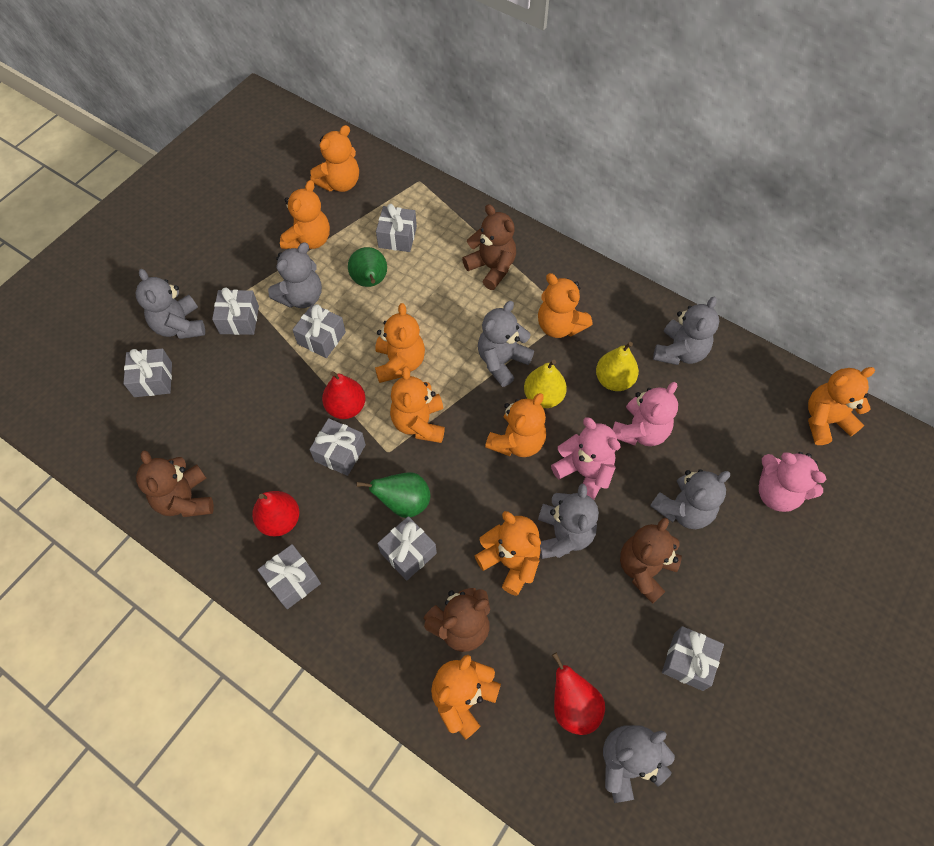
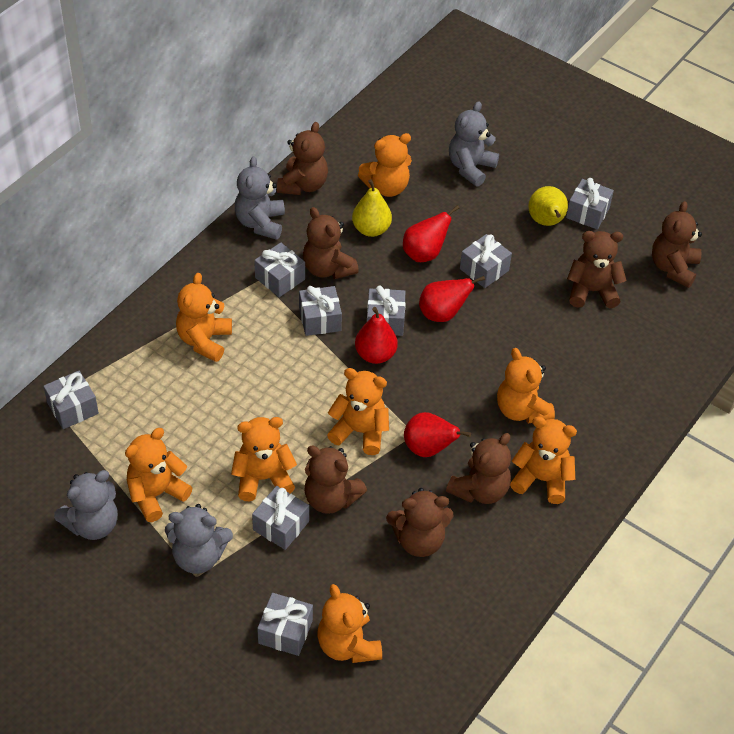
brown teddy bear: [136,450,214,517] [423,588,490,652] [462,204,516,290] [620,518,682,604] = 4 -> [277,122,328,195] [303,207,359,279] [304,446,367,514] [386,488,453,557] [446,433,511,504] [567,231,627,308] [652,201,702,288] = 7
green pear: [348,247,387,287] [356,472,430,518] = 2 -> none = 0
grey teddy bear: [136,269,205,339] [268,242,322,308] [478,301,534,387] [538,484,599,559] [603,725,675,803] [650,469,730,529] [653,297,719,365] = 7 -> [54,470,118,540] [165,504,233,574] [235,156,285,240] [449,101,499,187] = 4
orange teddy bear: [280,180,330,249] [310,125,359,192] [375,303,425,383] [390,366,445,443] [431,655,501,740] [474,511,541,596] [485,393,546,457] [538,273,593,338] [808,367,875,445] = 9 -> [125,428,192,522] [176,273,232,362] [231,417,297,501] [317,584,382,663] [327,368,389,455] [358,133,412,197] [497,348,555,424] [510,417,577,504] = 8
pink teddy bear: [551,417,621,500] [612,382,678,446] [759,452,826,512] = 3 -> none = 0
red pear: [252,491,299,536] [322,371,366,419] [552,652,605,735] = 3 -> [355,307,398,364] [403,205,459,262] [404,412,471,457] [419,276,485,322] = 4

